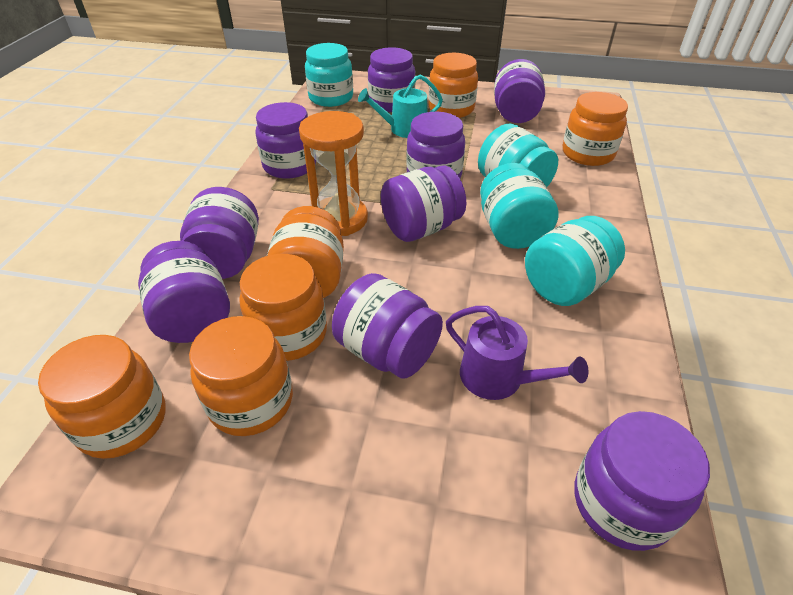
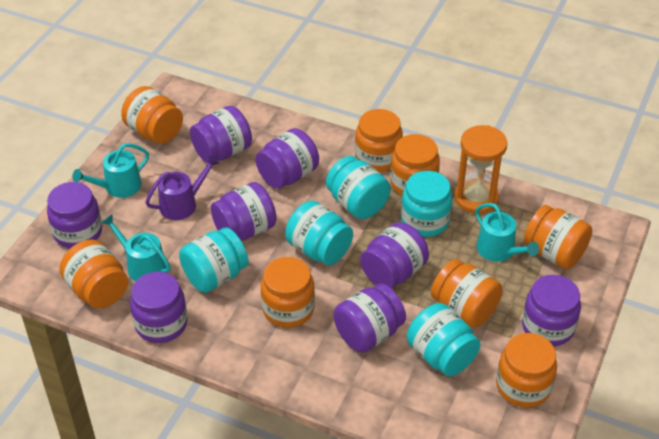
orange jar: [38,335,166,459] [189,316,293,436] [239,254,327,361] [267,206,344,298] [428,53,478,118] [563,92,628,166] = 6 -> [59,240,128,309] [121,86,183,144] [261,257,315,328] [355,109,403,172] [390,134,440,195] [431,259,503,328] [496,333,557,408] [524,205,592,269] = 8
purple jar: [138,241,230,343] [180,187,259,279] [255,102,316,179] [332,273,443,379] [368,47,415,112] [381,166,466,242] [406,112,465,178] [494,59,545,123] [574,411,710,551] = 9 -> [47,182,102,248] [130,272,188,343] [190,106,252,163] [211,182,276,241] [255,128,319,189] [334,284,406,353] [360,222,429,288] [522,275,581,346] = 8
turquoise jar: [305,43,353,107] [478,124,558,187] [480,163,558,249] [525,216,625,306] = 4 -> [179,227,248,293] [285,201,353,265] [326,156,390,219] [401,171,452,237] [407,303,481,377] = 5
turquoise watering can: [358,75,443,138] = 1 -> [72,143,149,198] [101,214,171,282] [475,203,539,262] = 3

